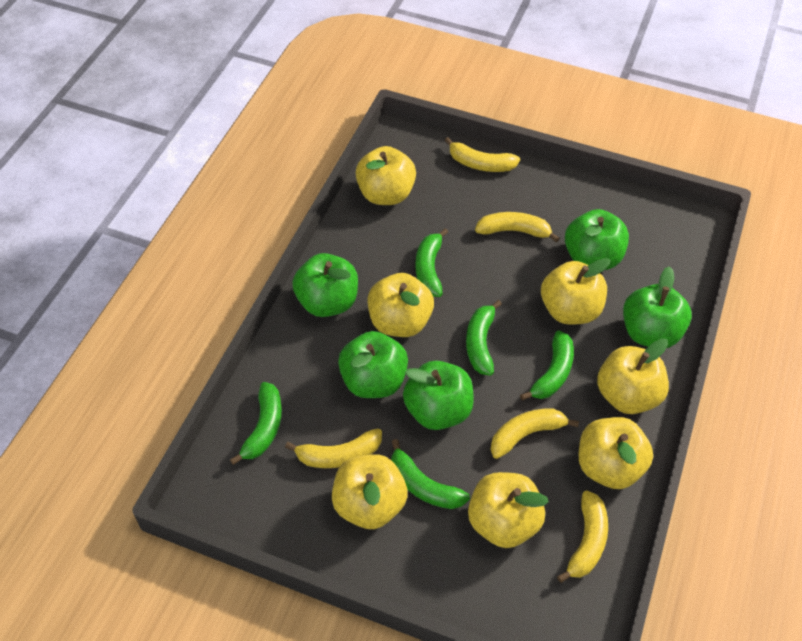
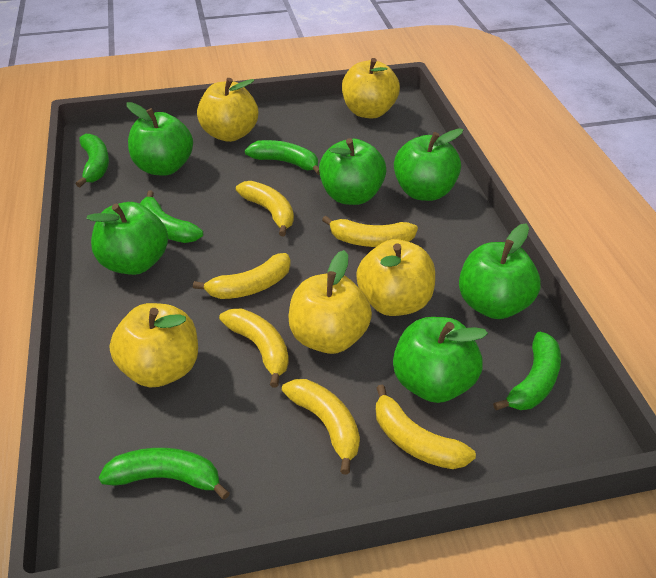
green apple: [292,253,358,317] [338,331,408,398] [403,361,474,430] [565,209,629,270] [623,266,692,348] = 5 -> [86,202,168,275] [127,102,193,176] [319,138,386,205] [393,317,488,403] [394,128,463,201] [459,223,541,319] = 6
yellow apple: [332,454,408,529] [355,146,416,205] [368,273,434,337] [468,472,549,548] [541,258,611,325] [579,417,653,489] [597,338,669,414] = 7 -> [110,303,198,387] [197,78,258,142] [289,250,372,354] [342,58,400,118] [356,239,435,316] = 5
yellow banana: [285,428,382,468] [445,137,520,172] [475,212,560,242] [490,408,579,459] [557,491,608,583] = 5 -> [193,253,291,299] [219,309,289,388] [236,181,294,236] [282,379,360,475] [322,216,418,247] [376,385,476,469] = 6

